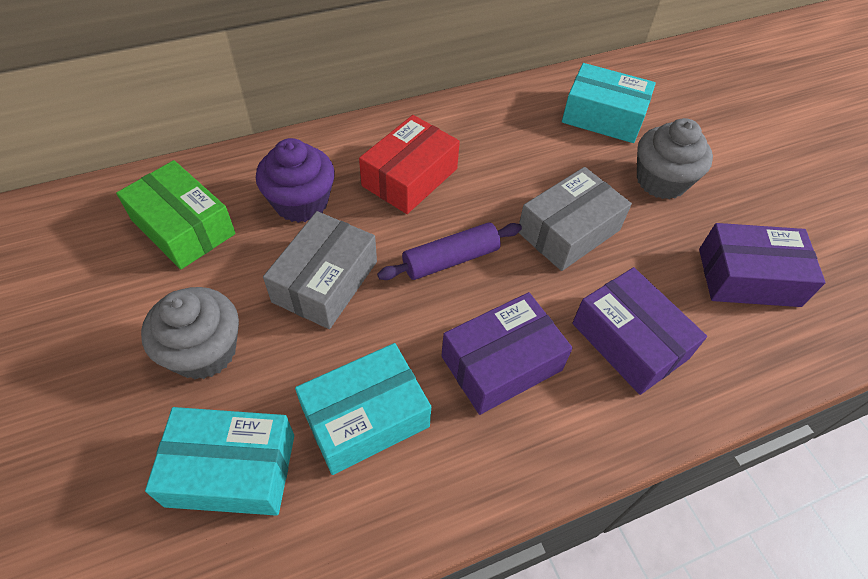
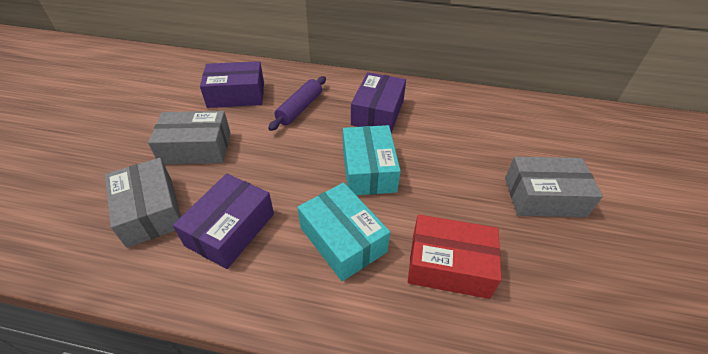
green box: [116,160,236,269] = 1 -> none = 0
grey box: [263,211,377,329] [519,167,632,271] = 2 -> [105,158,181,248] [148,111,231,164] [505,156,603,217] = 3
grey cupcake: [141,287,239,380] [637,118,713,199] = 2 -> none = 0
purple cupcake: [256,138,335,223] = 1 -> none = 0
turquoise box: [145,407,294,516] [295,343,431,475] [562,63,656,143] = 3 -> [297,182,390,281] [343,125,400,195] = 2

